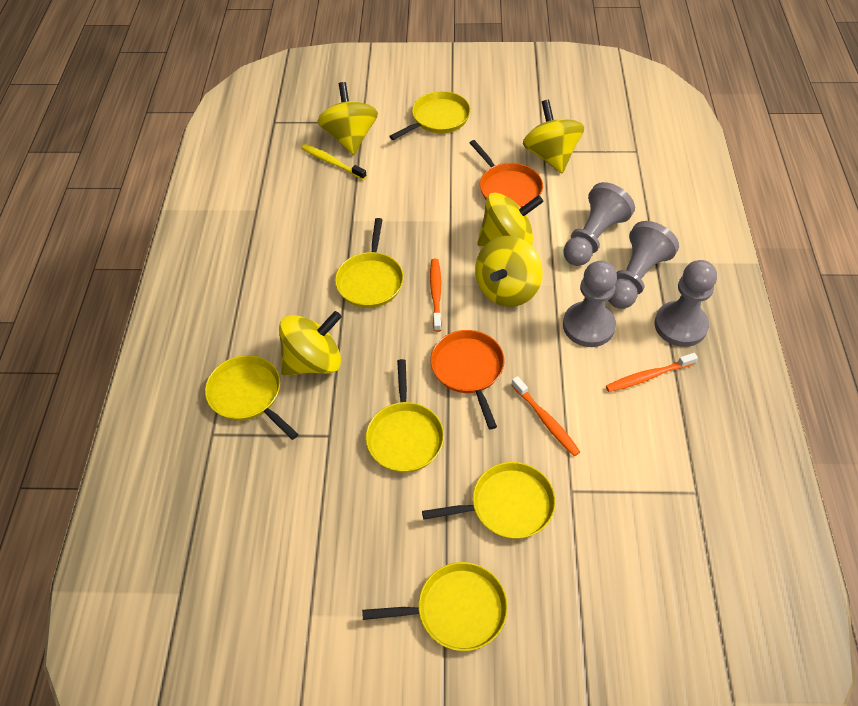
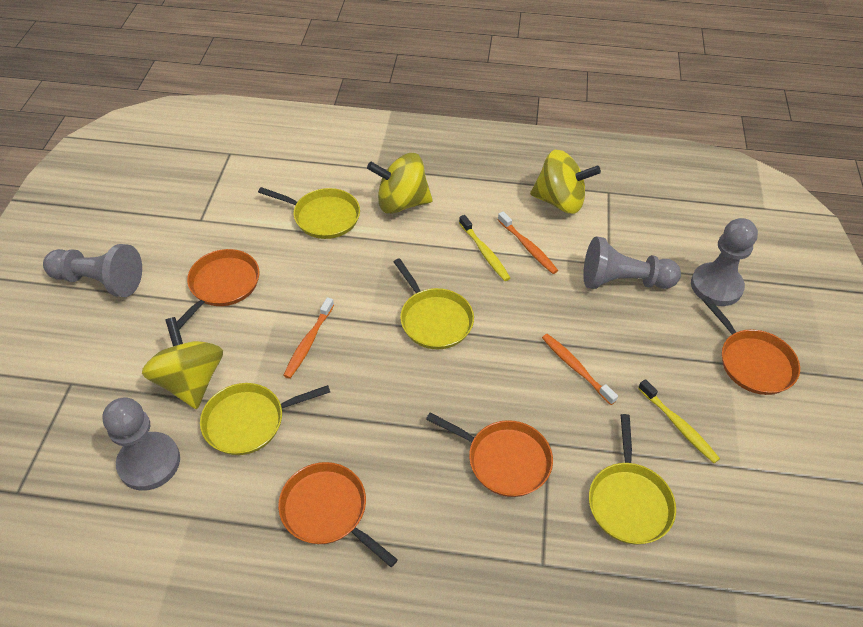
orange pan: [431,330,505,429] [470,140,543,208] = 2 -> [177,249,259,329] [278,462,398,567] [426,413,553,497] [702,297,800,395] = 4
yellow pan: [205,355,298,440] [335,218,404,308] [362,562,508,651] [366,359,444,473] [389,91,471,140] [422,462,556,539] = 6 -> [200,383,330,455] [258,187,360,239] [394,258,474,349] [589,414,676,544] = 4
yellow spinning top: [279,311,342,376] [317,82,378,155] [475,236,543,307] [477,193,543,247] [523,99,584,173] = 5 -> [142,317,223,409] [367,153,433,214] [530,150,601,214] = 3
yellow toothbrush: [301,144,367,180] = 1 -> [459,215,510,281] [638,379,720,463] = 2

